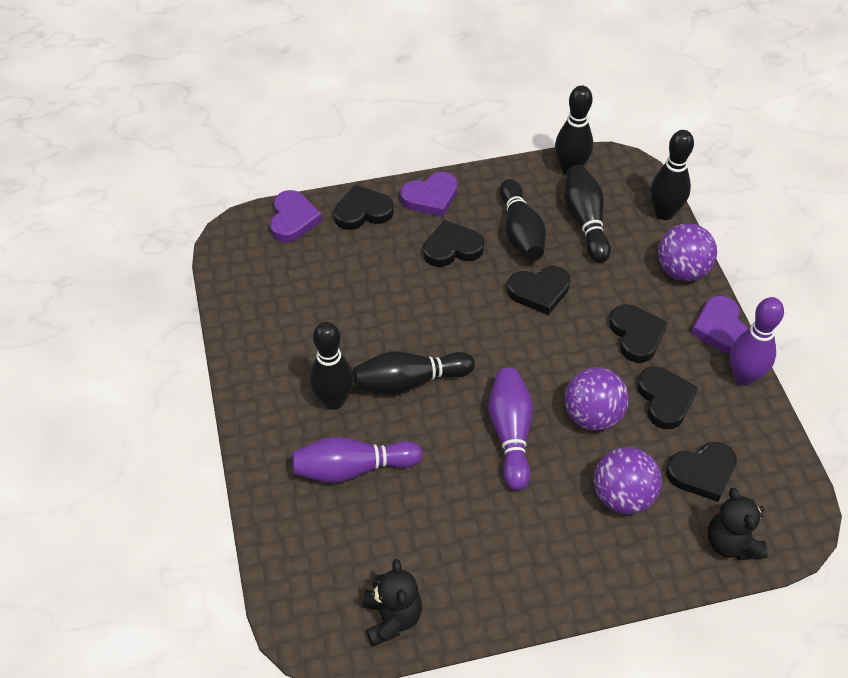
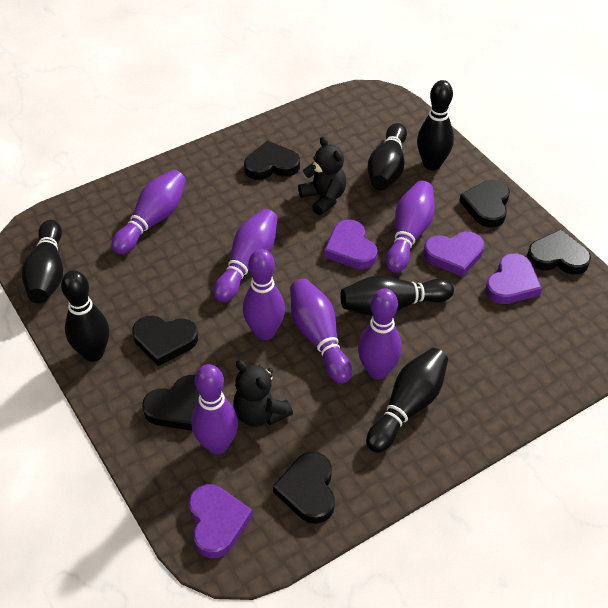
purple ball: [565,367,629,431] [594,447,662,514] [658,223,717,281] = 3 -> none = 0
purple bowling pin: [292,437,423,483] [488,368,533,491] [730,297,784,386] = 3 -> [111,169,186,255] [191,364,238,454] [213,209,278,302] [243,249,285,340] [290,279,352,384] [358,288,402,380] [386,181,435,273] = 7
purple heart: [270,190,322,242] [401,172,458,217] [691,296,748,354] = 3 -> [189,484,253,558] [324,219,378,269] [423,232,485,277] [485,253,542,304] = 4

